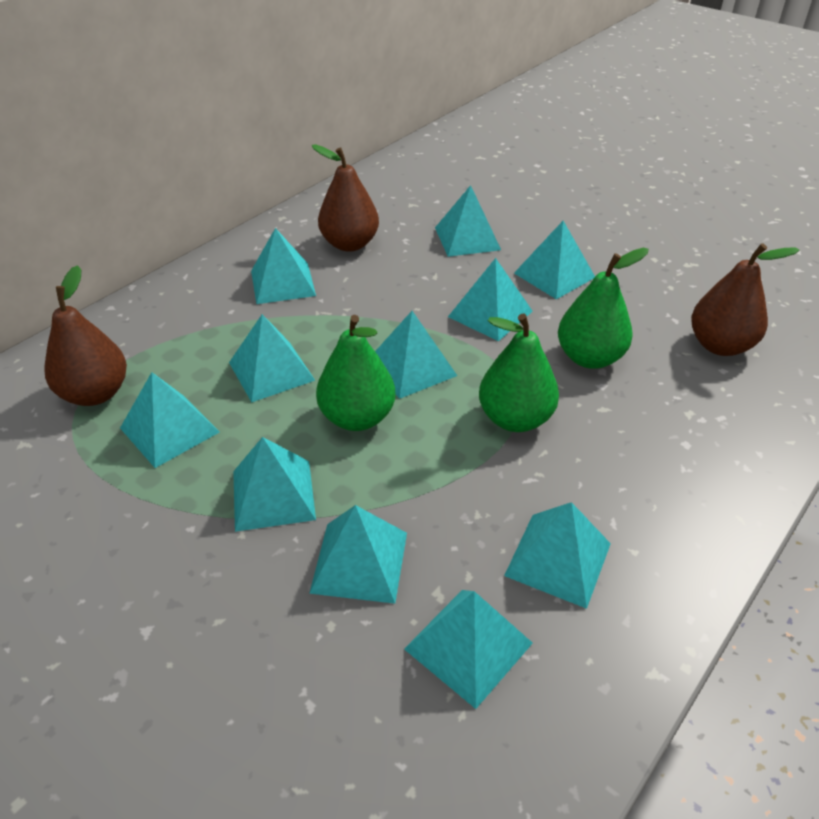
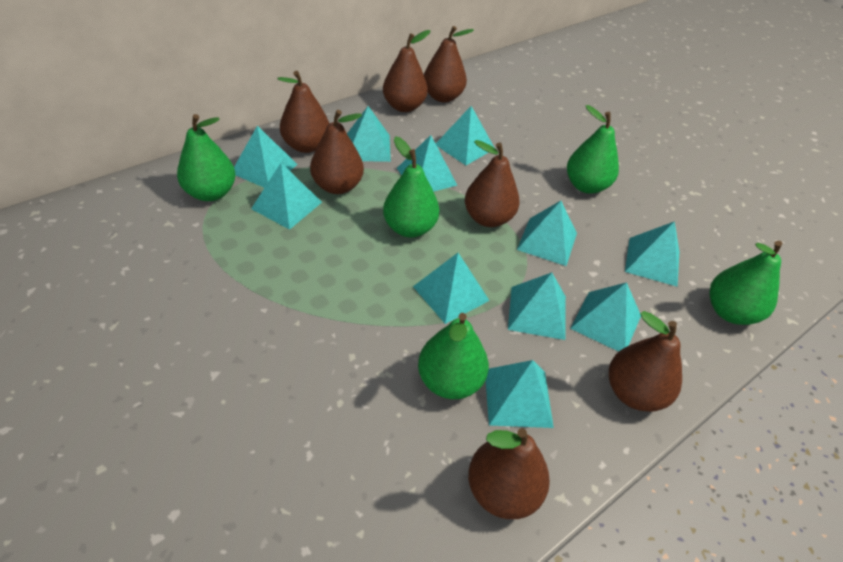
brown pear: [45,265,127,406] [312,144,379,252] [691,243,800,356] = 3 -> [278,71,329,153] [310,110,364,194] [383,30,430,112] [424,26,474,102] [465,140,520,227] [468,428,550,519] [609,311,682,412] = 7
green pear: [316,315,396,431] [479,314,559,432] [558,248,649,369] = 3 -> [177,114,236,201] [383,136,439,238] [418,313,489,399] [567,105,619,194] [709,241,783,325] = 5

